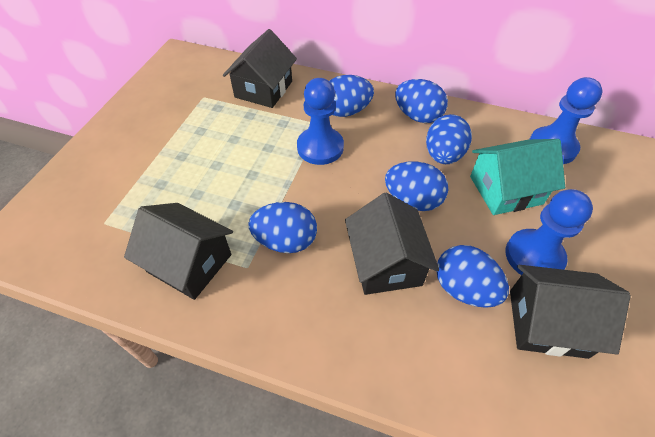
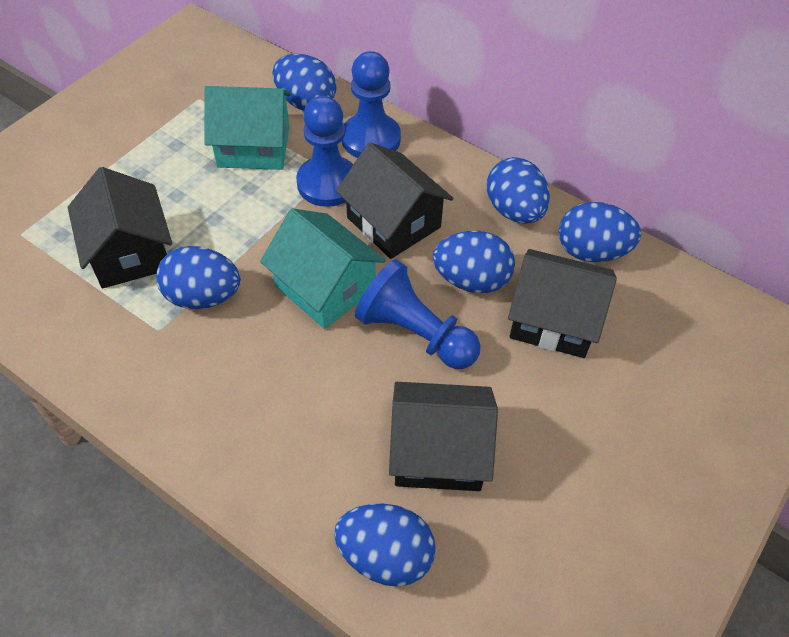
turquoise house: [470,139,565,215] = 1 -> [204,86,291,170] [260,208,386,329] = 2

